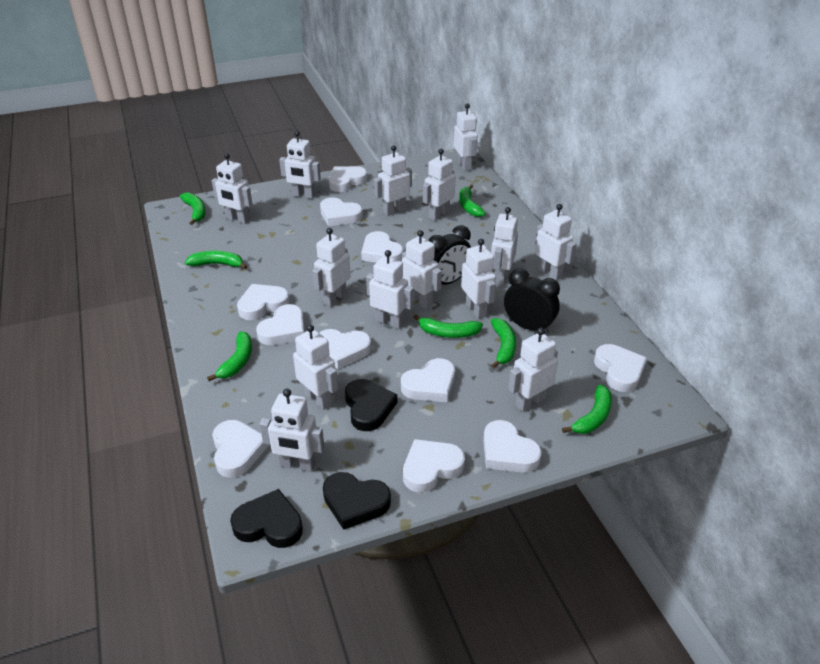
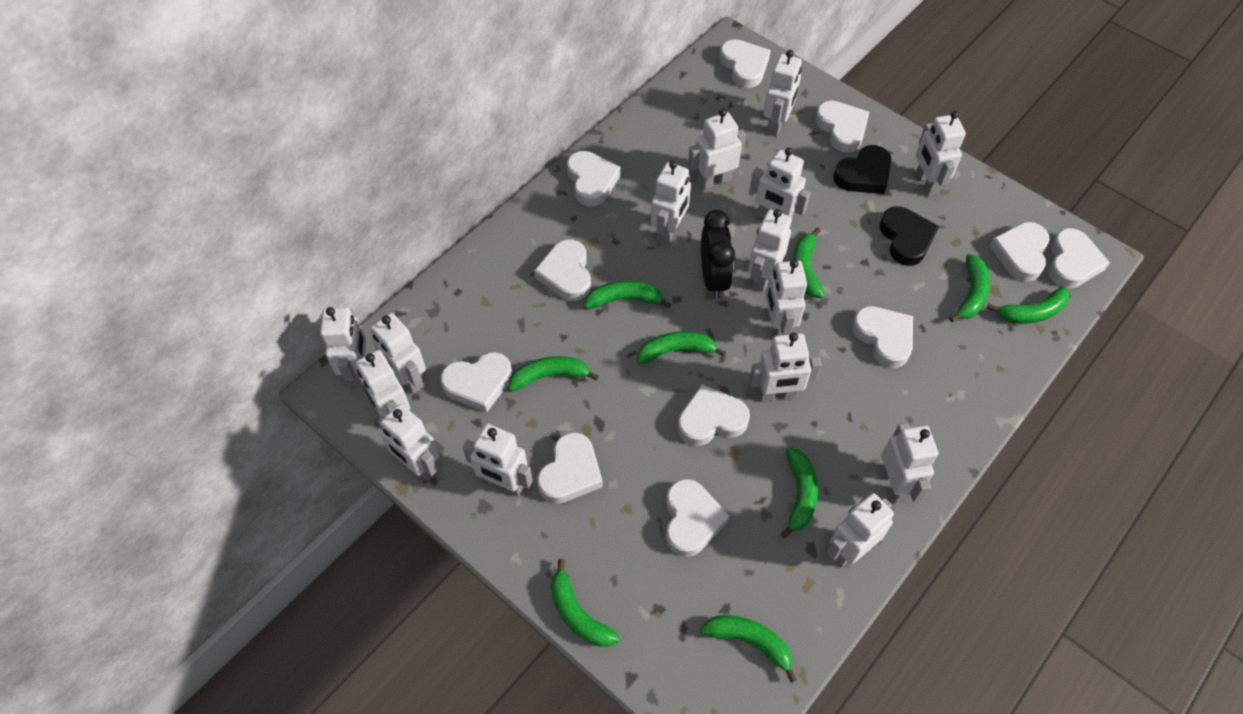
black clock: [428,225,471,285] [504,268,560,334] = 2 -> [701,210,735,299] = 1
black heart: [230,489,303,548] [323,472,391,530] [345,379,397,431] = 3 -> [833,145,891,194] [880,206,939,266] = 2
green banana: [180,193,206,225] [185,251,247,269] [207,331,252,381] [413,314,483,338] [459,184,485,217] [491,318,516,368] [562,385,612,434] = 7 -> [508,356,599,392] [551,559,619,647] [584,281,671,309] [637,331,726,364] [700,615,797,683] [781,448,818,538] [793,228,825,298] [949,254,990,322] [987,287,1070,323] = 9
white robot: [212,153,252,224] [260,389,324,472] [279,131,321,199] [293,325,338,410] [312,228,351,307] [366,250,414,329] [374,145,412,216] [402,230,442,309] [423,149,456,221] [454,103,478,171] [461,239,496,319] [491,207,518,285] [508,328,558,412] [535,204,577,281] = 14 -> [320,307,366,386] [355,350,410,417] [371,313,426,393] [377,404,439,482] [463,424,533,496] [651,161,691,245] [688,109,746,190] [748,209,792,292] [749,332,821,402] [750,147,810,222] [763,50,802,137] [765,260,807,336] [826,493,894,567] [881,423,938,503] [916,111,966,196] = 15

